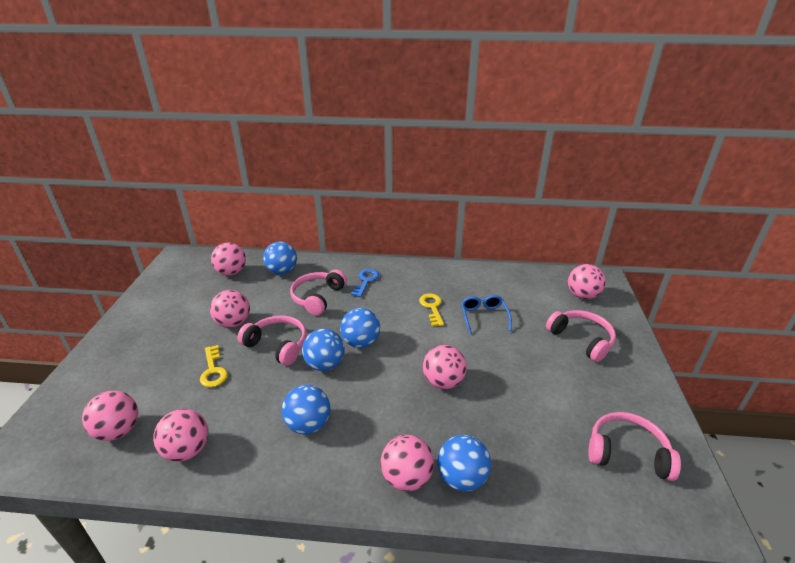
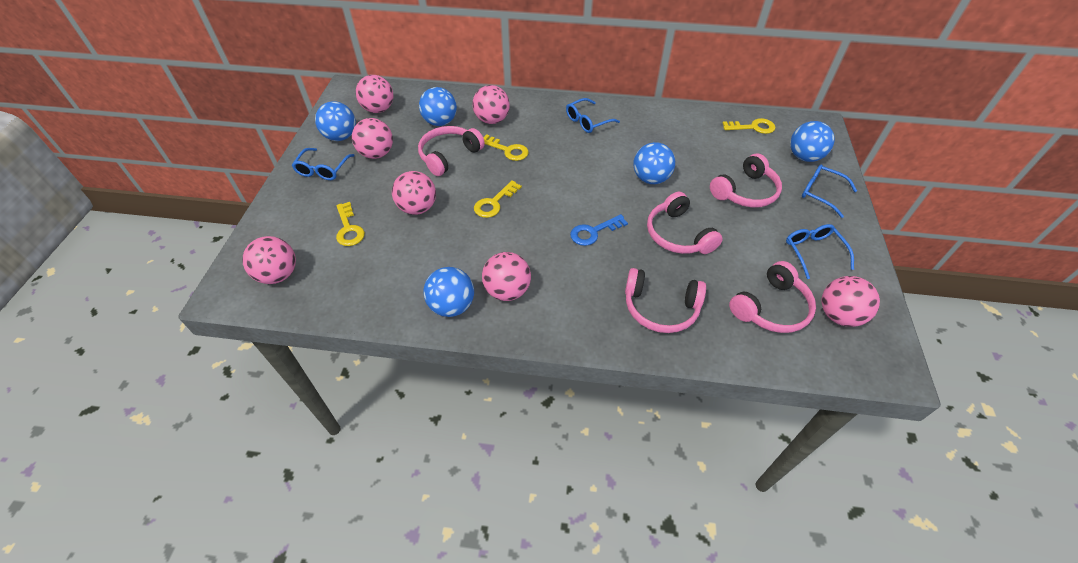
blue glasses: [461,295,512,334] = 1 -> [292,148,355,180] [566,98,620,133] [786,224,854,279] [802,165,857,218] = 4
pink headphones: [238,315,307,366] [290,269,347,316] [546,310,616,362] [588,412,681,481] = 4 -> [418,126,485,176] [625,268,706,333] [647,192,723,254] [710,154,782,207] [729,261,816,333] = 5
yellow key: [200,345,228,387] [419,293,444,326] = 2 -> [336,202,365,246] [474,180,522,218] [483,134,529,161] [723,118,775,134] = 4

